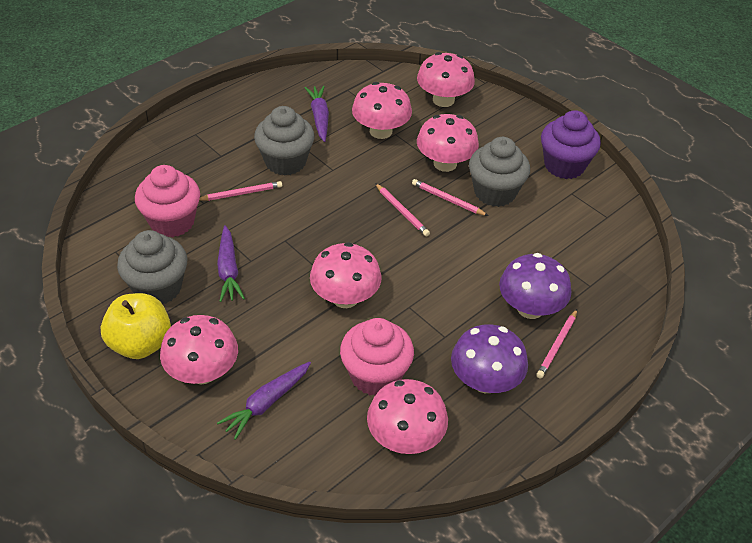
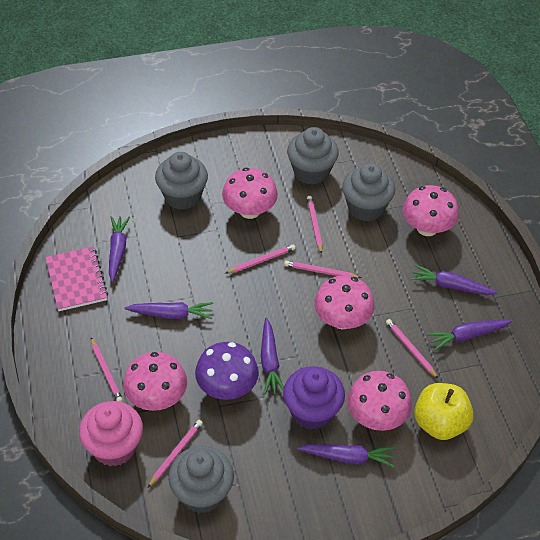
grey cupcake: [117,230,187,304] [254,106,315,175] [469,137,530,207] = 3 -> [155,152,208,210] [168,446,234,513] [287,127,339,185] [342,163,395,221] = 4
pink cupcake: [135,165,200,238] [340,318,414,396] = 2 -> [79,401,143,467] = 1
pink mushroom: [160,315,238,384] [310,242,382,308] [352,82,412,139] [367,379,448,454] [417,52,475,107] [417,114,479,172] = 6 -> [123,352,187,411] [222,168,278,219] [314,275,374,330] [347,371,412,431] [403,185,459,236] = 5
pink notebook: none = 0 -> [45,247,108,311] = 1
pink pencil: [199,181,282,201] [375,183,430,236] [412,179,488,216] [536,309,577,379] = 4 -> [91,338,123,402] [148,420,203,488] [225,245,296,274] [284,261,361,278] [307,196,323,254] [386,319,438,379] = 6
purple carrot: [217,225,245,302] [217,361,311,440] [305,86,329,142] = 3 -> [109,216,130,282] [125,302,213,319] [261,318,284,395] [298,444,395,467] [411,265,497,295] [427,320,512,351] = 6
purple mushroom: [451,324,528,393] [499,253,571,319] = 2 -> [195,342,259,400] = 1

